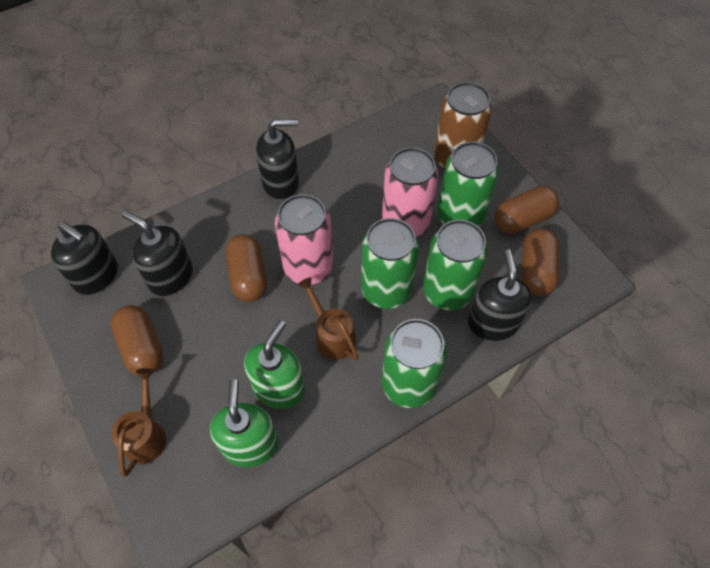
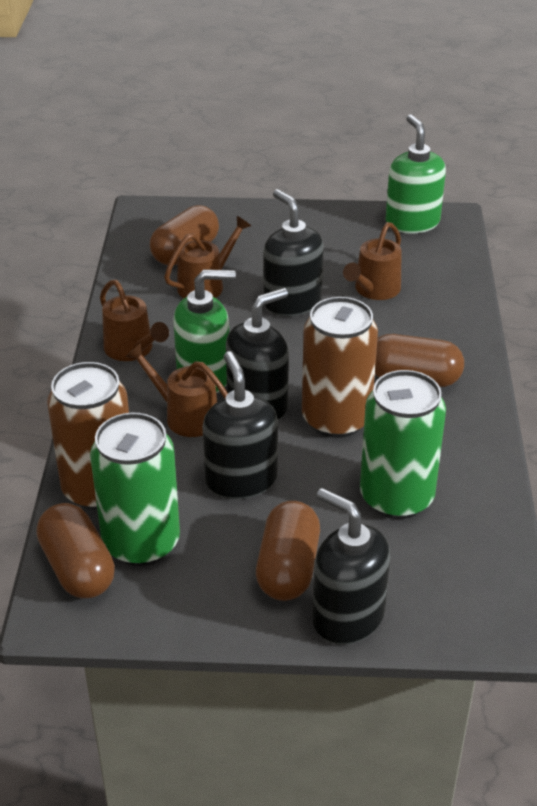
brown can: [434,82,492,169] = 1 -> [47,362,129,510] [302,297,378,438] = 2
brown watering can: [111,368,166,476] [297,277,359,360] = 2 -> [100,280,169,361] [125,343,228,437] [164,216,251,298] [343,222,402,300] = 4
green can: [361,218,419,309] [382,319,447,408] [423,220,488,310] [437,142,499,227] = 4 -> [90,413,180,566] [360,370,446,519] = 2
pink can: [275,194,333,285] [382,147,438,237] = 2 -> none = 0

